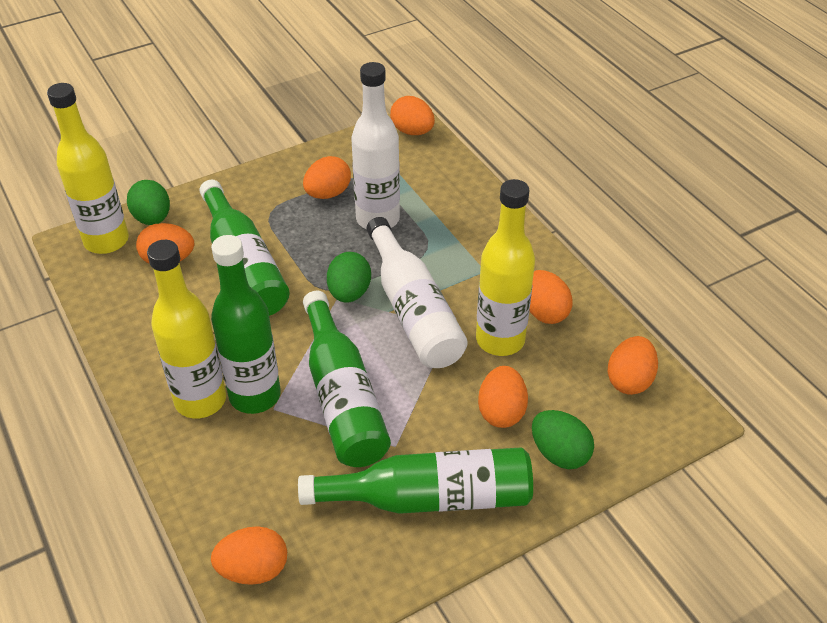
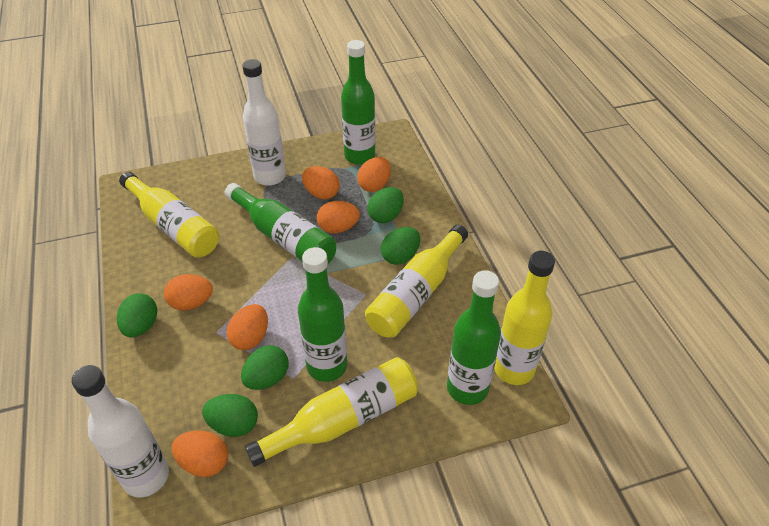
green egg: [127,180,170,225] [327,252,371,303] [532,410,594,469] = 3 -> [117,293,157,337] [202,394,258,437] [241,345,289,390] [367,187,404,223] [381,227,420,265] = 5
orange egg: [136,223,194,264] [211,526,287,585] [303,156,351,199] [390,96,435,135] [478,366,528,428] [529,270,573,324] [608,336,658,395] = 7 -> [164,274,213,310] [172,431,228,477] [227,304,268,350] [302,166,340,199] [317,201,360,233] [357,157,391,192] = 6
yellow bottle: [47,83,129,254] [147,240,226,419] [476,179,535,356] = 3 -> [119,172,219,258] [245,357,418,467] [365,225,468,338] [494,251,555,385] = 4

